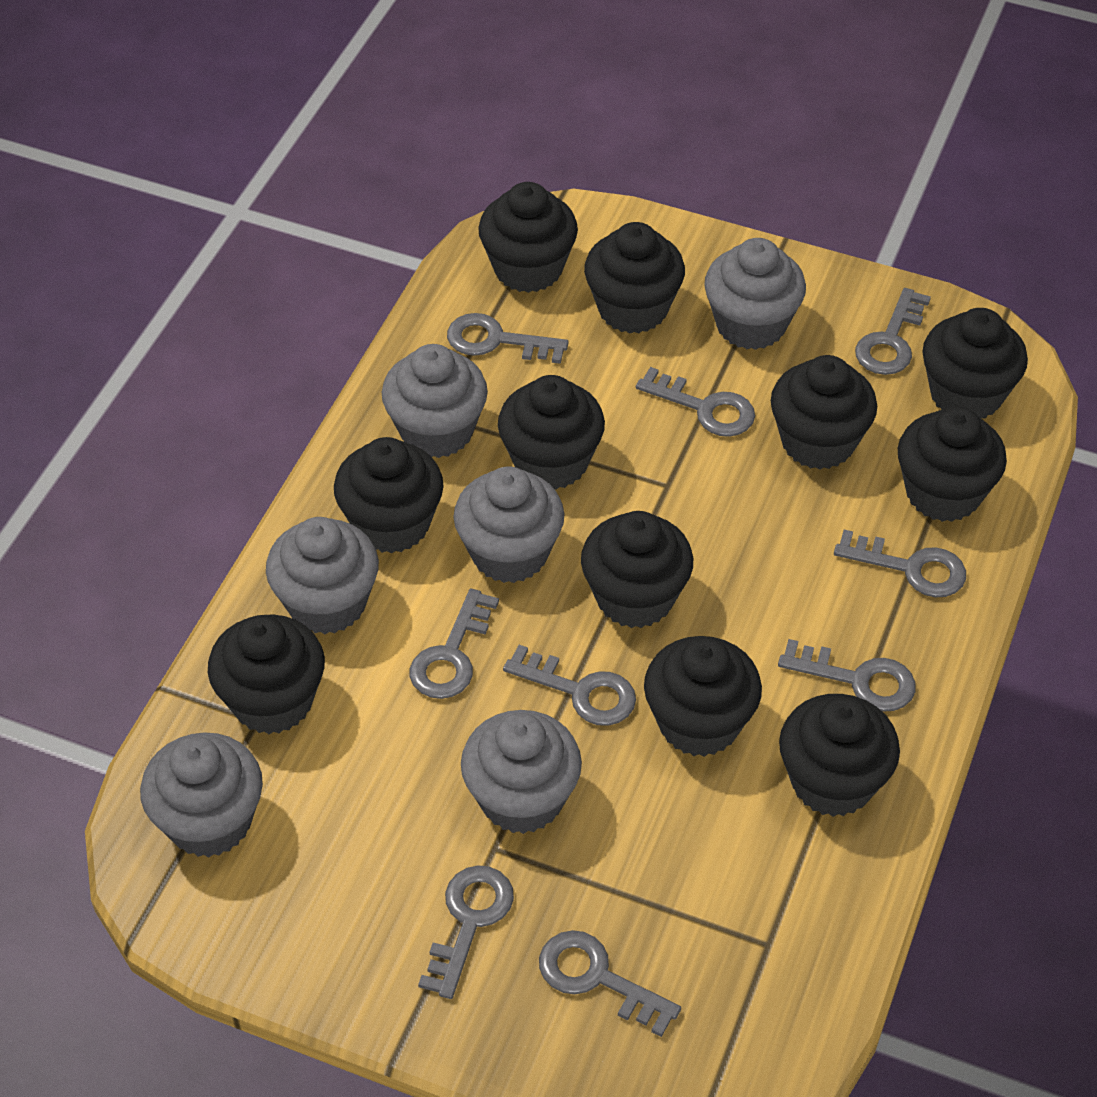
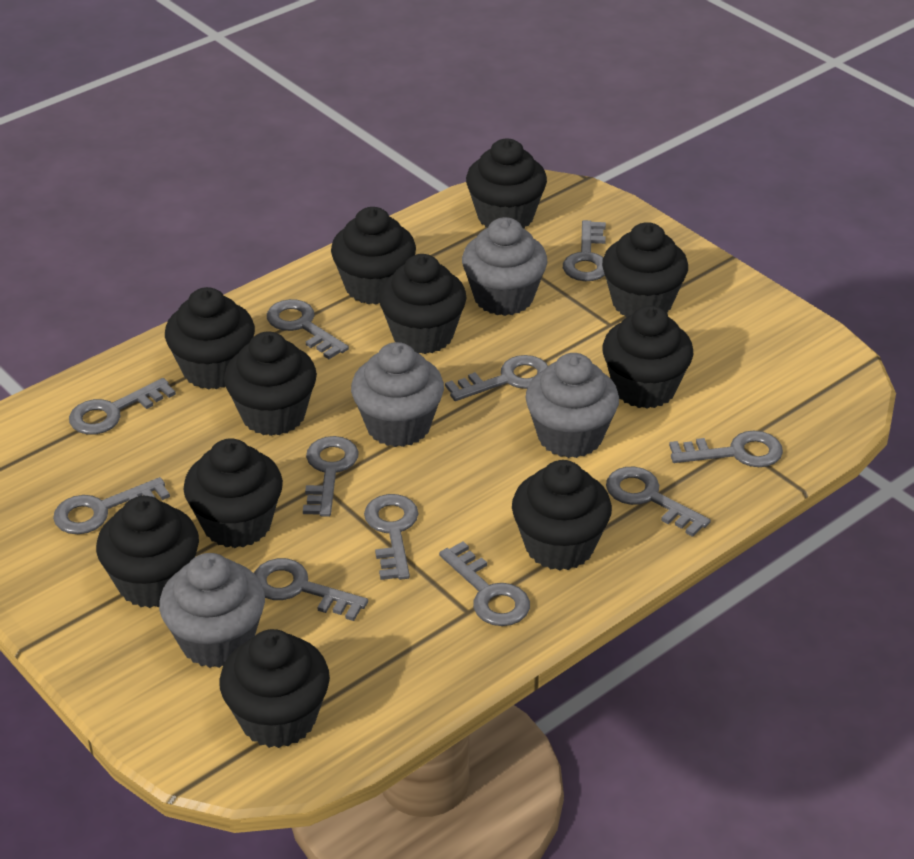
grey cupcake: [140,732,263,857] [266,517,379,634] [382,344,488,458] [453,466,564,583] [461,710,582,834] [704,238,806,350] = 6 -> [159,553,265,668] [351,342,444,447] [462,217,548,316] [526,353,619,458] = 4
grey key: [410,588,499,699] [418,865,514,999] [447,313,568,364] [503,645,636,726] [539,930,681,1037] [636,367,755,437] [778,639,916,712] [834,530,966,597] [855,288,931,375] = 9 -> [53,477,170,534] [69,378,176,435] [254,558,368,621] [267,299,349,359] [303,436,359,517] [364,494,419,580] [439,541,530,626] [445,355,548,401] [563,220,606,281] [606,467,711,537] [669,431,783,467] = 11

